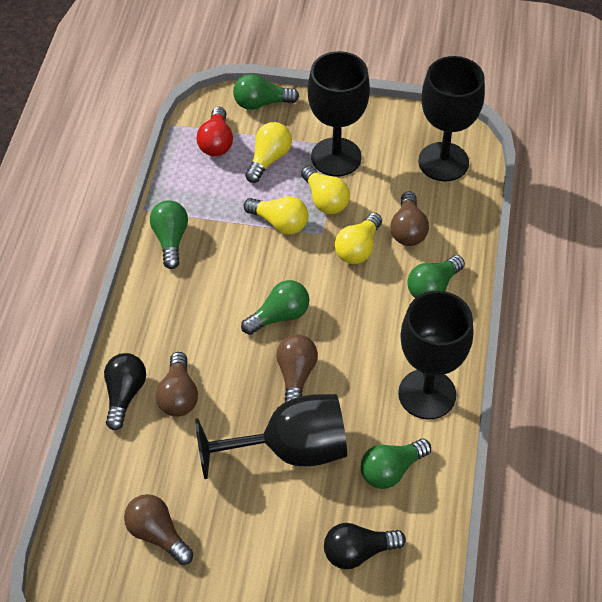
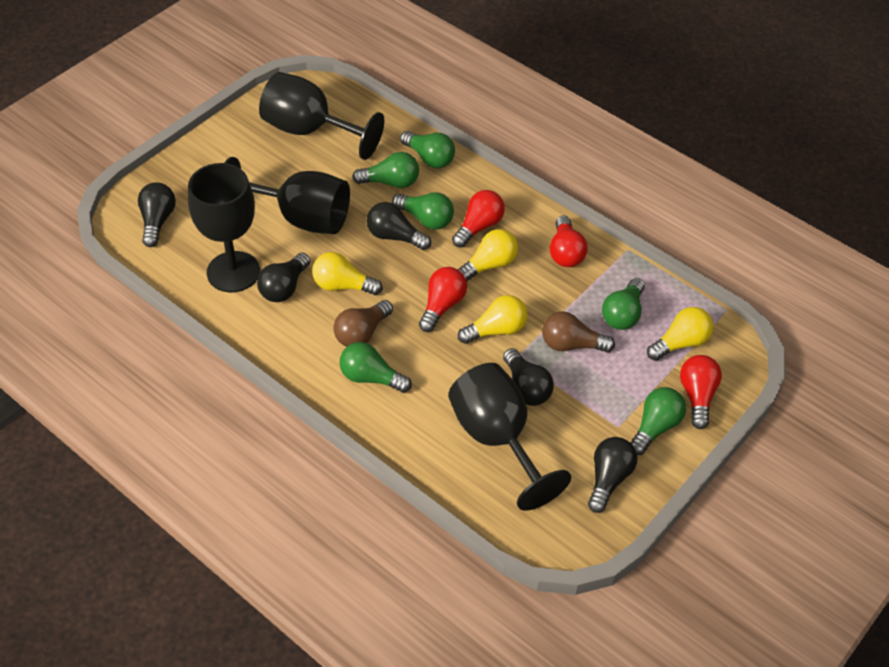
black light bulb: [104,353,146,430] [324,523,406,569] = 2 -> [138,182,176,247] [257,253,310,302] [367,202,431,250] [503,348,554,406] [588,437,637,513] = 5
brown light bulb: [124,494,193,565] [156,352,198,417] [276,334,318,403] [390,191,429,246] = 4 -> [333,300,393,347] [542,311,615,352] = 2
green light bulb: [150,200,188,269] [233,74,299,110] [241,280,309,335] [361,439,431,489] [407,255,465,298] = 5 -> [340,342,412,393] [352,152,419,188] [392,192,454,230] [400,131,455,168] [602,278,645,330] [630,387,686,455] = 6
red light bulb: [196,107,233,156] = 1 -> [419,267,467,332] [452,190,505,248] [550,215,588,267] [680,355,722,429] = 4

